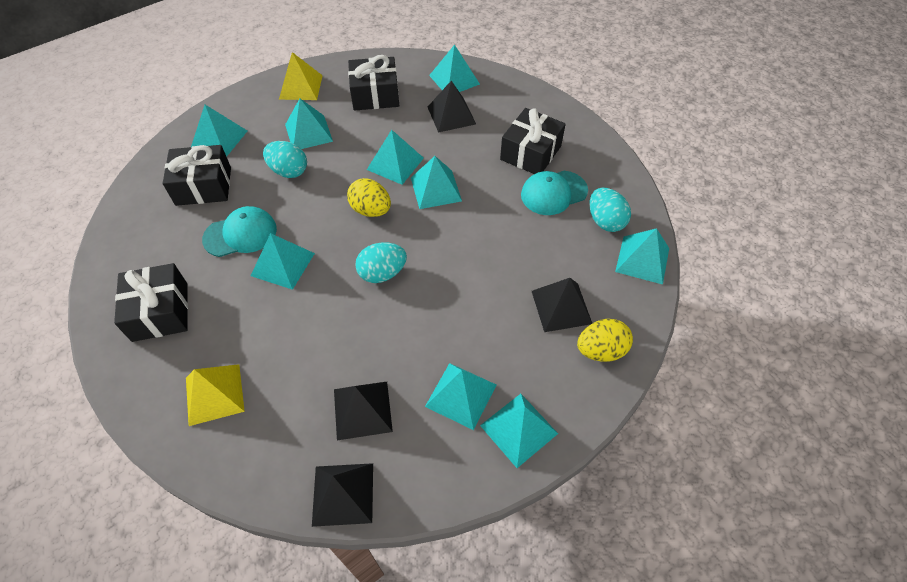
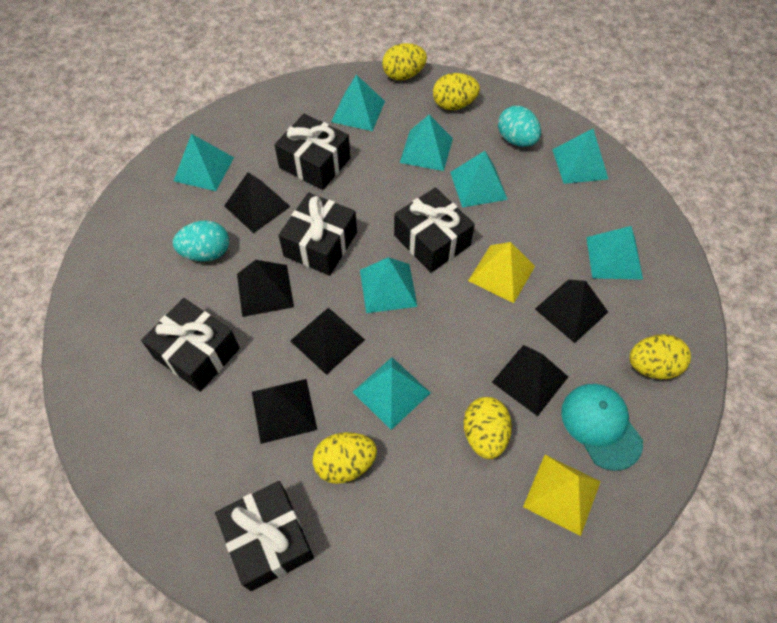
black gift: [114,263,188,342] [163,145,231,206] [348,55,399,111] [500,108,566,174] = 4 -> [141,298,240,392] [215,481,314,591] [274,114,350,190] [278,192,357,276] [394,187,475,272] = 5
black pyramid: [312,463,373,527] [334,382,393,440] [428,80,476,133] [532,278,592,332] = 4 -> [224,172,291,233] [237,260,294,317] [252,379,317,444] [290,308,365,375] [492,345,568,416] [535,280,608,343] = 6
turquoise cap: [202,206,277,257] [521,171,588,215] = 2 -> [561,384,643,471] = 1
turquoise egg: [263,141,307,178] [355,243,407,283] [590,188,631,232] = 3 -> [173,220,229,262] [498,106,541,147] = 2
turquoise pyramid: [191,105,247,157] [251,233,315,290] [285,99,333,149] [367,130,424,185] [411,156,462,209] [425,363,496,430] [429,44,480,92] [480,394,558,468] [615,228,669,285] = 9 -> [174,134,234,191] [331,74,385,131] [353,357,430,430] [360,257,418,313] [400,115,453,171] [450,151,508,208] [552,129,608,184] [586,226,643,280] = 8
yellow egg: [347,178,391,217] [577,319,633,362] = 2 -> [312,432,377,484] [382,43,427,80] [433,73,480,110] [463,397,512,459] [629,334,691,380] = 5

